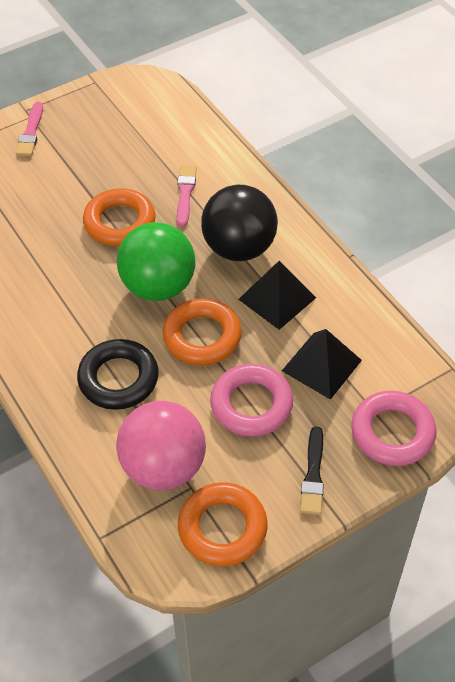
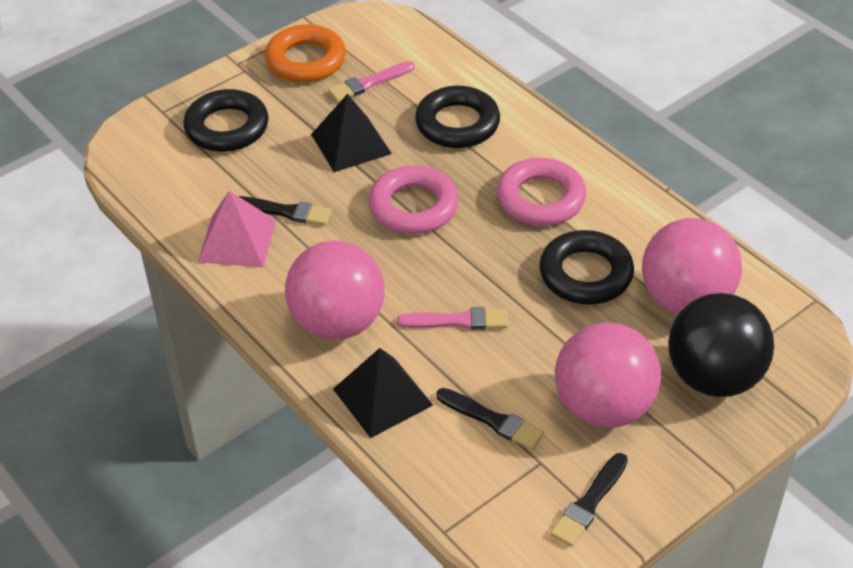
black brush: [300,426,324,515] = 1 -> [238,196,332,226] [436,388,544,450] [550,453,628,547] = 3
black ring: [77,339,159,410] = 1 -> [184,89,269,152] [415,86,500,148] [539,230,634,305] = 3
green ball: [117,222,195,301] = 1 -> none = 0
orange ring: [83,188,156,246] [162,298,242,366] [178,482,268,566] = 3 -> [265,24,346,82] = 1
pink ball: [116,401,206,490] = 1 -> [285,240,385,340] [555,322,661,428] [642,218,742,315] = 3
pink pyramid: none = 0 -> [198,191,276,267] = 1

